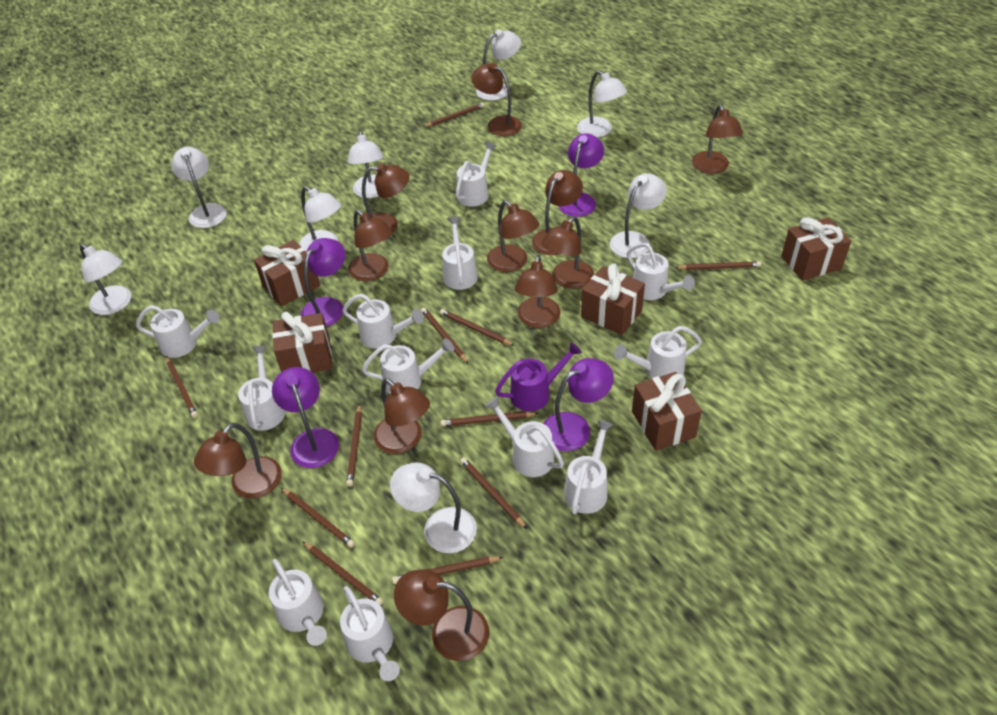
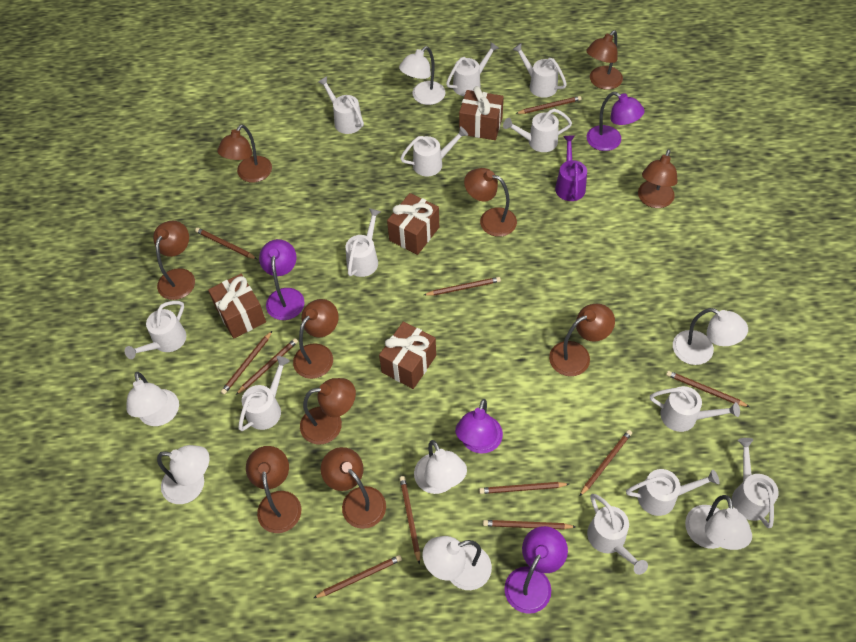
brown gift: [254,240,320,306] [272,312,332,373] [581,264,645,335] [632,372,702,451] [781,217,851,281] = 5 -> [208,274,266,339] [379,322,436,389] [387,193,439,255] [459,86,504,140] = 4
brown lamp: [194,423,282,498] [348,210,393,281] [362,163,410,232] [374,378,430,454] [394,569,489,661] [471,63,522,136] [487,200,539,272] [515,254,561,328] [532,170,583,255] [541,216,594,289] [692,105,743,174] = 11 -> [153,221,195,300] [217,124,272,182] [246,446,301,533] [293,299,338,379] [300,378,356,444] [321,447,386,529] [464,168,517,237] [549,304,615,376] [586,30,623,90] [638,149,678,208] = 10
white lamp: [80,244,131,315] [171,147,227,228] [299,186,341,252] [348,130,384,198] [390,462,477,553] [476,29,521,101] [577,70,627,137] [610,173,667,258] = 8 -> [126,372,179,426] [157,445,209,504] [399,46,445,105] [414,440,467,494] [423,536,492,590] [673,308,748,365] [685,495,752,550] = 7

